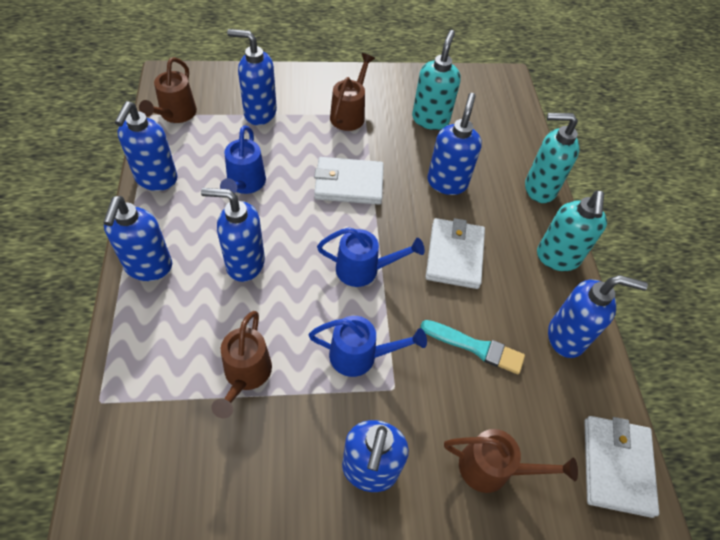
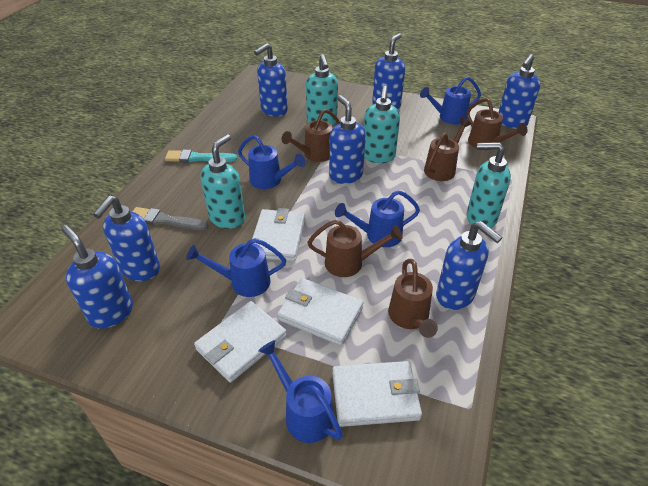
blue watering can: [220,125,266,194] [309,316,427,377] [317,227,425,287] = 3 -> [186,238,286,297] [238,135,306,189] [258,340,343,443] [335,190,420,247] [420,77,481,125] = 5
brown watering can: [139,57,197,123] [211,311,272,418] [330,53,375,131] [444,429,578,493] = 4 -> [282,109,340,162] [308,220,403,277] [388,259,438,338] [424,118,472,181] [466,98,528,150] = 5
grey brush: none = 0 -> [132,207,209,230] = 1
turquoise soap dispenser: [412,30,461,130] [525,113,580,203] [537,191,607,271] = 3 -> [201,134,245,229] [306,54,338,126] [364,86,400,163] [467,142,511,228] = 4
white wallet: [314,157,384,205] [426,218,485,289] [584,416,659,518] = 3 -> [194,301,287,383] [252,208,305,262] [277,278,364,346] [332,361,422,427] = 4

